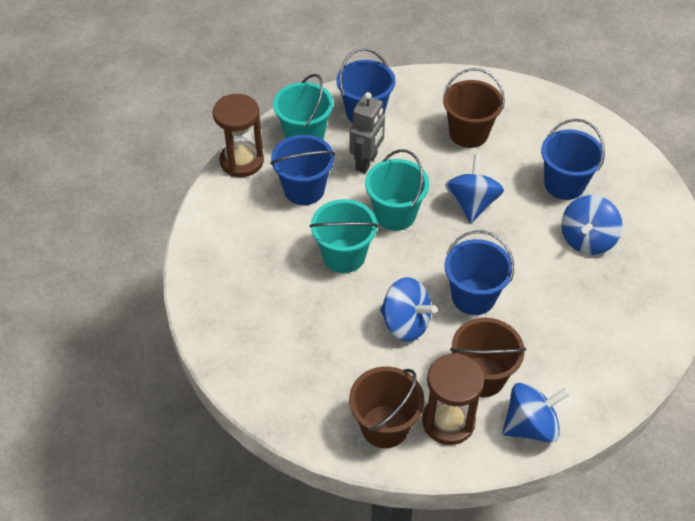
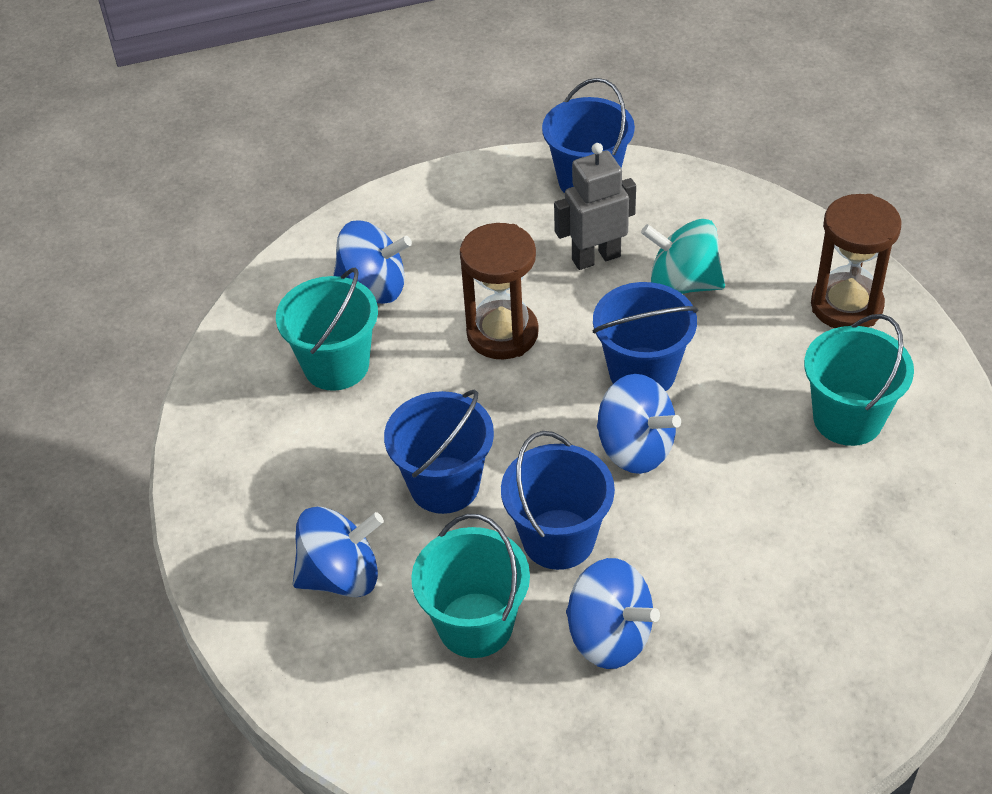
brown bucket: [349,367,424,448] [443,68,505,148] [450,318,526,397] = 3 -> none = 0
turquoise spinning top: none = 0 -> [641,219,725,294] = 1

